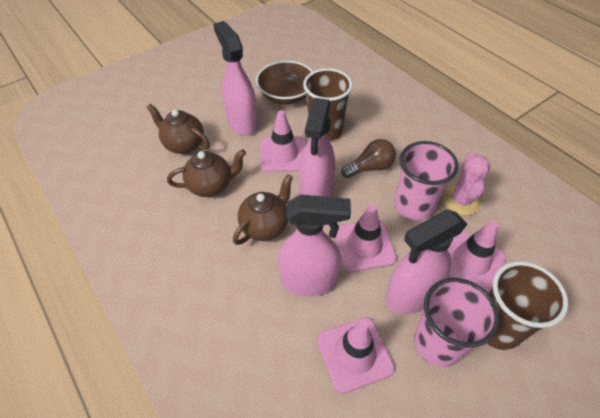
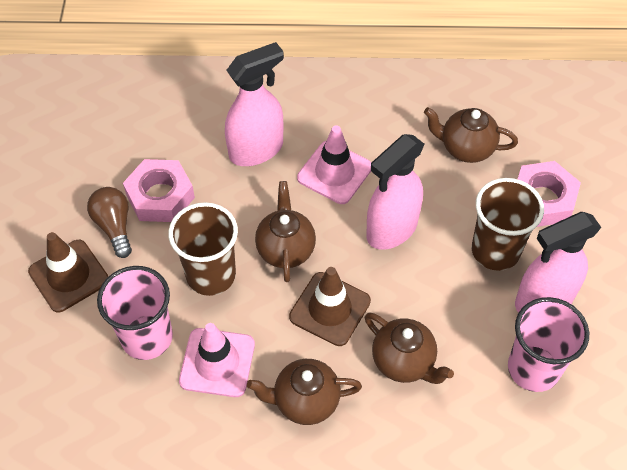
brown bowl: [256,61,313,104] = 1 -> none = 0
brown teapot: [147,104,210,154] [167,149,246,197] [233,174,293,245] = 3 -> [247,359,362,425] [255,181,316,282] [365,313,454,384] [424,107,518,163] = 4
brown traffic cone: none = 0 -> [28,232,108,312] [289,267,371,346] = 2
pink cactus: [442,151,491,215] = 1 -> none = 0
pink nut: none = 0 -> [123,159,195,222] [518,161,581,227] = 2
pink spray bottle: [213,21,258,135] [278,195,351,296] [299,98,335,197] [386,210,468,314] = 4 -> [225,42,284,166] [366,134,424,250] [515,212,602,312] = 3
pink traffic cone: [260,110,306,172] [317,317,395,394] [335,204,397,272] [447,221,506,293] = 4 -> [179,323,255,397] [297,125,371,204] = 2

